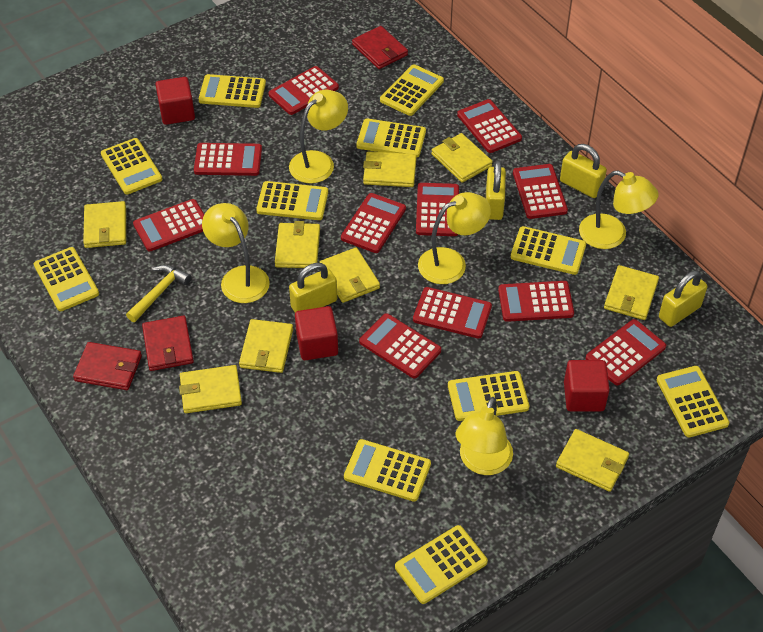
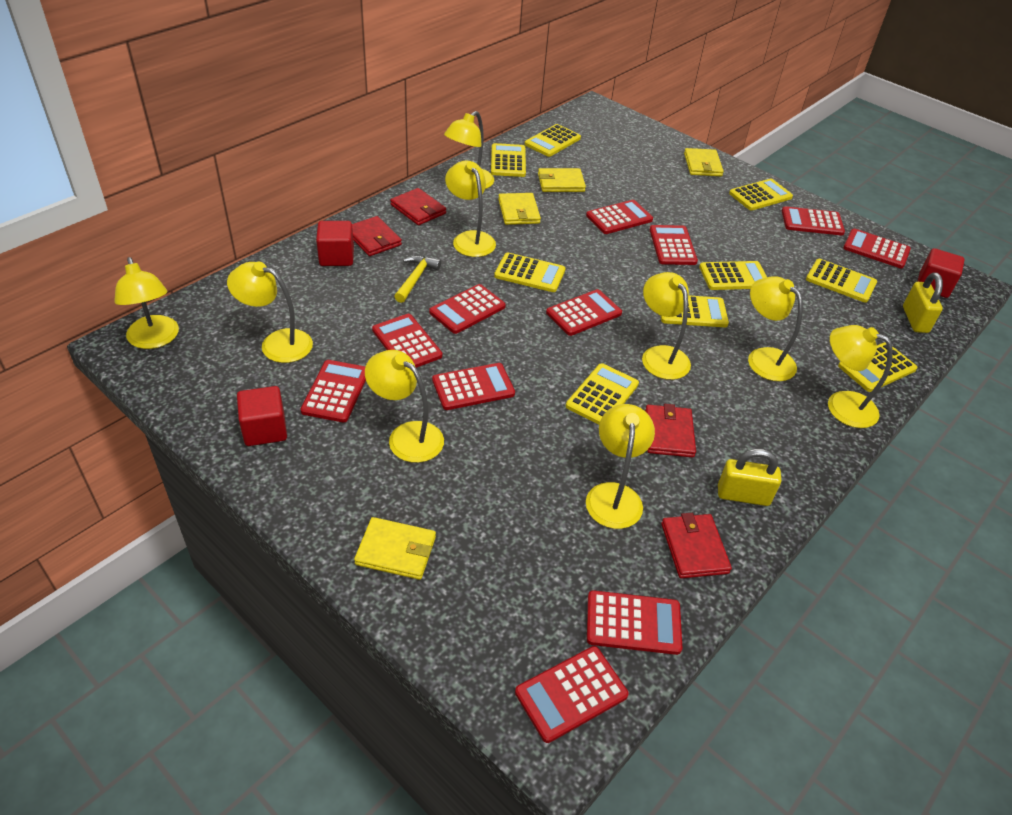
red wallet: [73,342,142,390] [142,316,194,371] [352,26,408,69] = 3 -> [352,216,402,256] [390,188,446,225] [645,404,696,457] [661,513,732,579] = 4
yellow calculator: [34,247,99,311] [101,138,162,194] [199,74,266,108] [256,181,328,220] [344,439,431,502] [356,119,426,158] [380,64,444,116] [395,525,488,604] [448,371,529,421] [510,226,586,275] [657,366,729,437] = 11 -> [491,143,526,177] [494,252,565,292] [525,124,581,157] [566,363,639,424] [660,295,729,327] [699,261,767,290] [729,179,793,211] [806,259,877,303] [838,342,917,392] = 9
yellow lamp: [202,203,270,303] [289,90,348,183] [418,192,491,284] [455,397,513,475] [579,171,659,249] = 5 -> [114,257,179,349] [227,262,313,363] [365,350,444,463] [444,111,494,189] [445,161,496,257] [586,404,655,529] [642,272,691,380] [748,276,803,381] [828,325,893,428] = 9
yellow padlock: [289,263,337,312] [486,160,506,220] [560,144,607,198] [659,271,707,327] = 4 -> [718,449,781,506] [903,272,943,333] = 2
yellow wallet: [83,201,126,248] [179,365,242,413] [239,319,293,373] [275,221,320,268] [319,248,380,303] [363,151,417,187] [431,133,493,183] [556,429,629,492] [604,265,659,320] = 9 -> [354,517,436,580] [498,193,541,225] [538,168,586,192] [684,148,724,176] = 4

